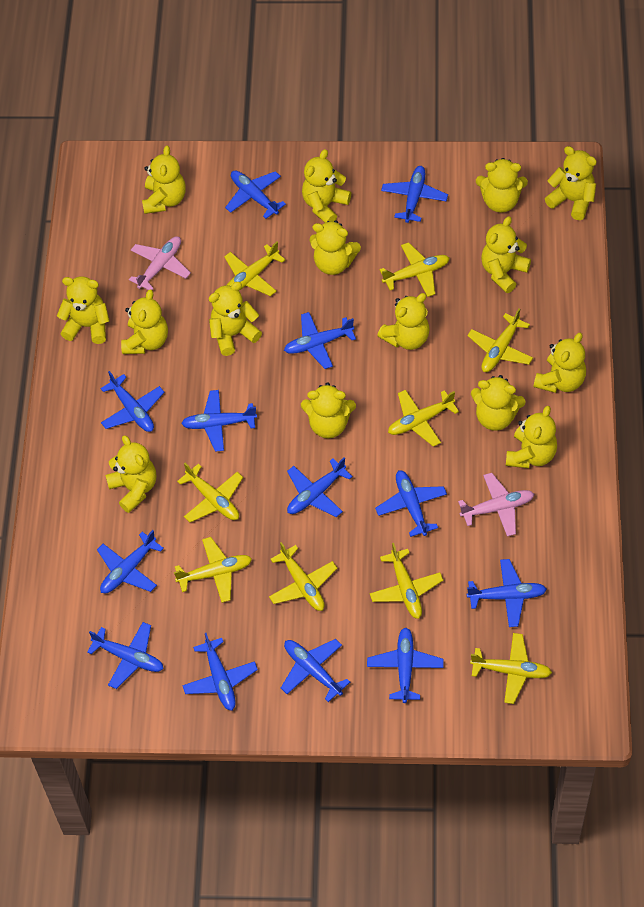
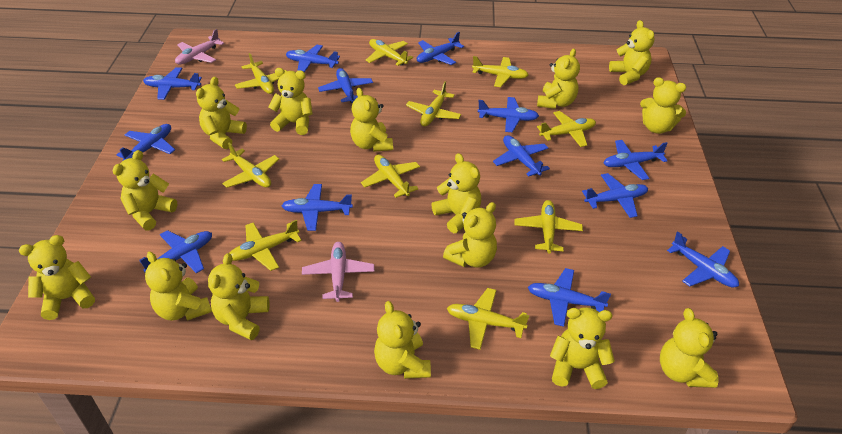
yellow plane: [174,537,252,603] [177,463,243,522] [224,242,286,296] [269,542,337,611] [370,543,443,619] [380,242,449,297] [388,390,459,447] [467,308,533,372] [470,633,552,704] = 9 -> [222,143,279,188] [229,220,301,271] [235,53,286,94] [361,155,420,198] [366,39,413,66] [406,81,461,127] [447,288,529,350] [472,56,529,87] [514,200,583,253] [537,111,596,147] = 10

